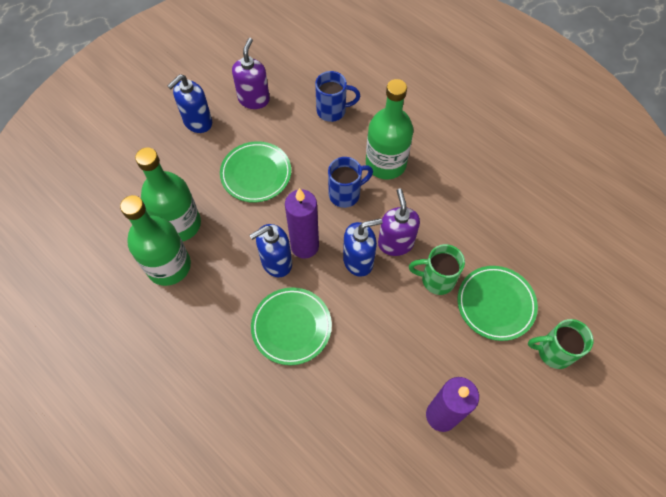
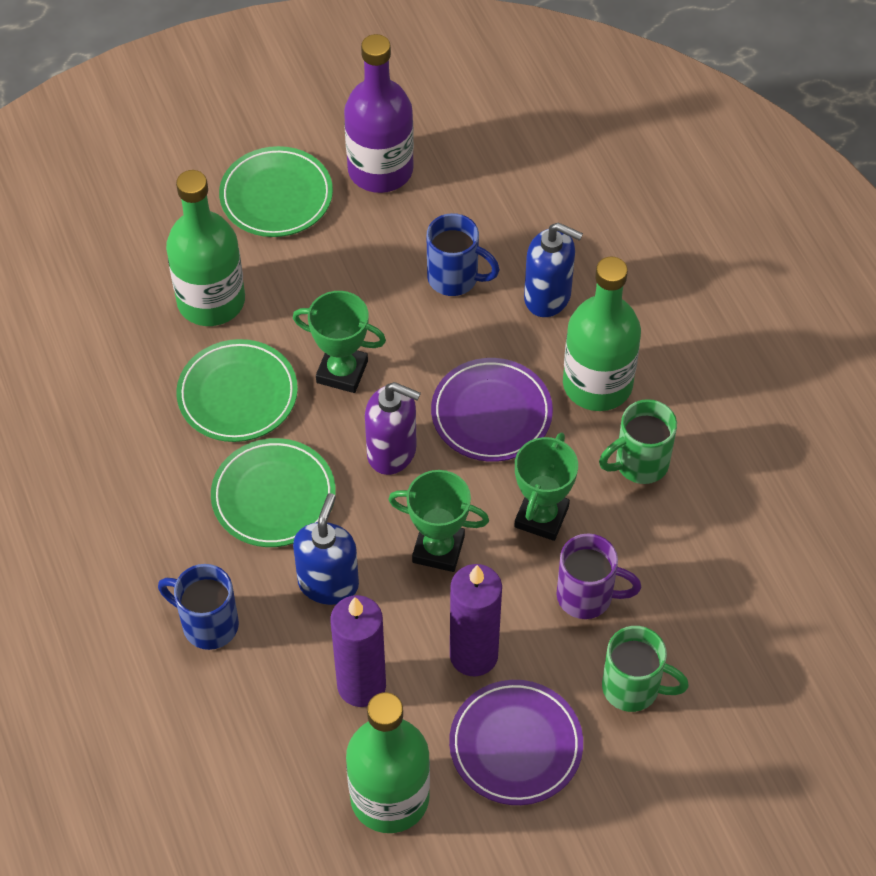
blue soap dispenser: [168,74,212,133] [249,224,292,277] [343,218,383,277] = 3 -> [293,493,359,605] [524,222,583,317] = 2
green trophy: none = 0 -> [293,291,386,393] [388,470,489,572] [514,432,578,541] = 3
purple bottle: none = 0 -> [344,34,414,193] = 1
purple mug: none = 0 -> [557,534,641,619] = 1
purple plate: none = 0 -> [431,358,553,462] [449,680,583,805] = 2
purple soap dispenser: [232,38,270,109] [378,189,420,256] = 2 -> [365,382,421,475] = 1

